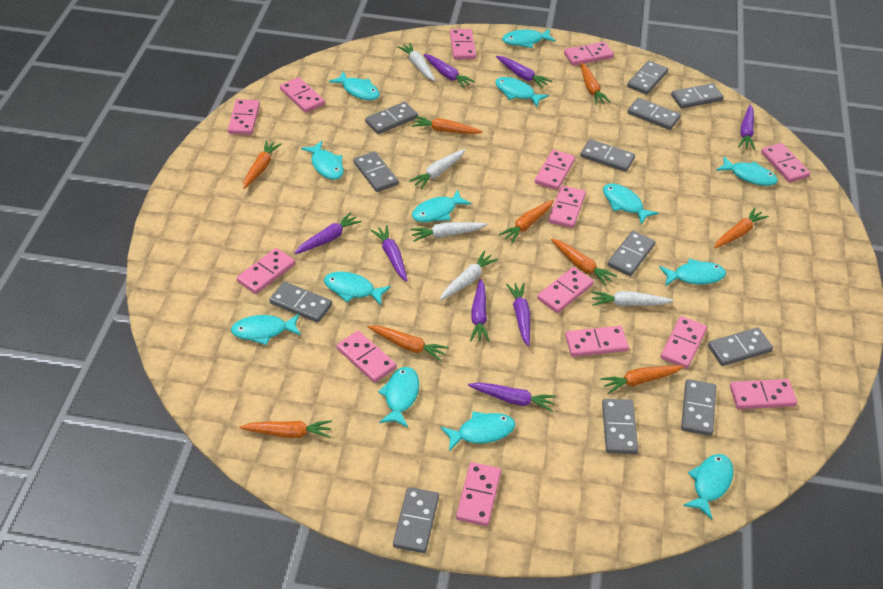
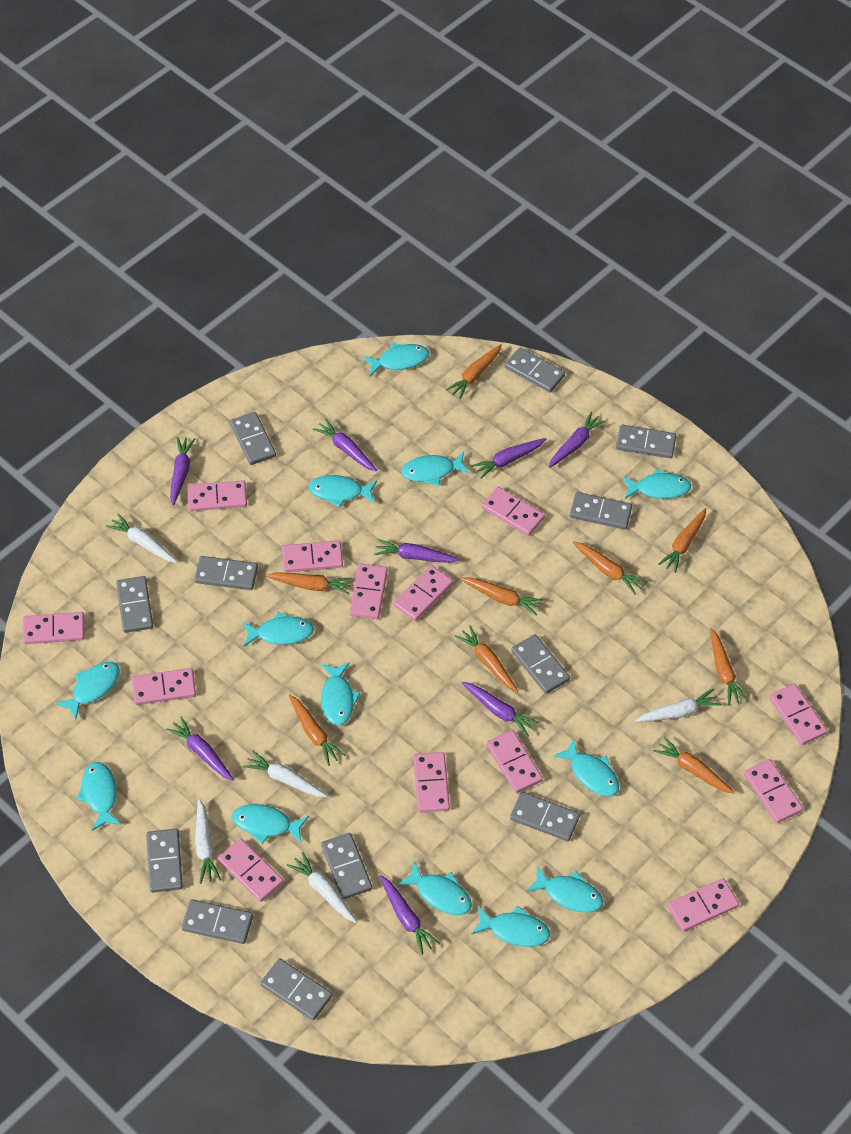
pink domino: [228,99,260,135] [237,248,295,294] [280,77,325,113] [337,331,396,383] [450,29,476,60] [456,462,501,526] [535,150,575,190] [537,267,594,313] [548,185,586,228] [564,42,614,66] [565,326,629,357] [661,316,707,369] [730,379,797,409] [761,143,810,183] = 14 -> [23,612,85,644] [132,668,196,705] [187,480,247,511] [218,839,284,902] [282,540,343,572] [349,564,388,619] [393,565,453,621] [413,752,450,813] [482,487,545,536] [486,730,543,793] [667,878,739,932] [744,759,803,823] [769,684,827,745] = 13

